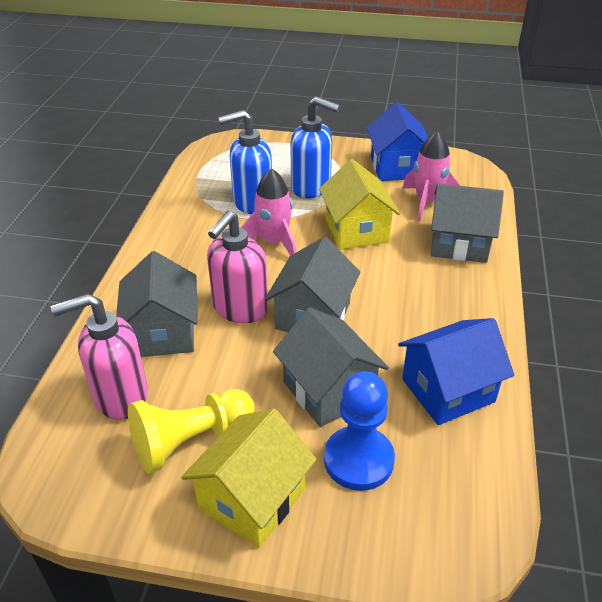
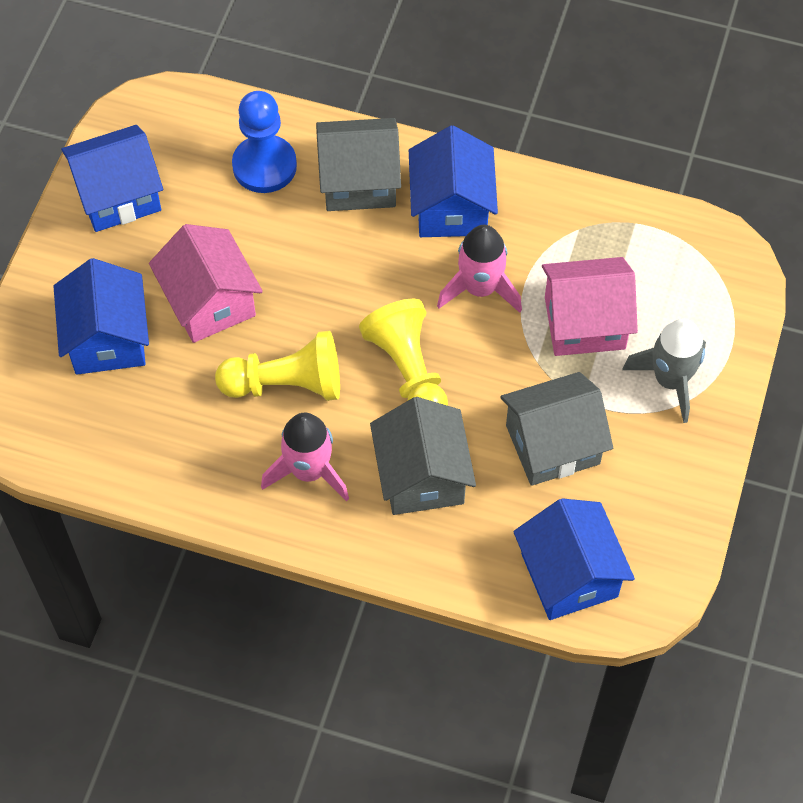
blue house: [367,102,428,181] [398,318,514,425] = 2 -> [53,258,149,375] [61,125,163,232] [409,126,498,237] [513,498,635,620] = 4
blue soap dispenser: [218,110,272,214] [290,96,340,198] = 2 -> none = 0
grey house: [116,251,198,357] [265,237,360,332] [273,307,389,427] [431,184,504,263] = 4 -> [316,118,401,211] [370,397,476,515] [501,372,613,486] = 3
grey rocket: none = 0 -> [622,319,706,423] = 1
pink house: none = 0 -> [149,224,263,343] [542,257,638,356] = 2
pink soap dispenser: [51,294,148,420] [207,211,268,323] = 2 -> none = 0
yellow house: [181,408,317,548] [319,159,400,250] = 2 -> none = 0
yellow pawn: [128,389,255,474] = 1 -> [215,331,340,401] [359,299,448,406] = 2

